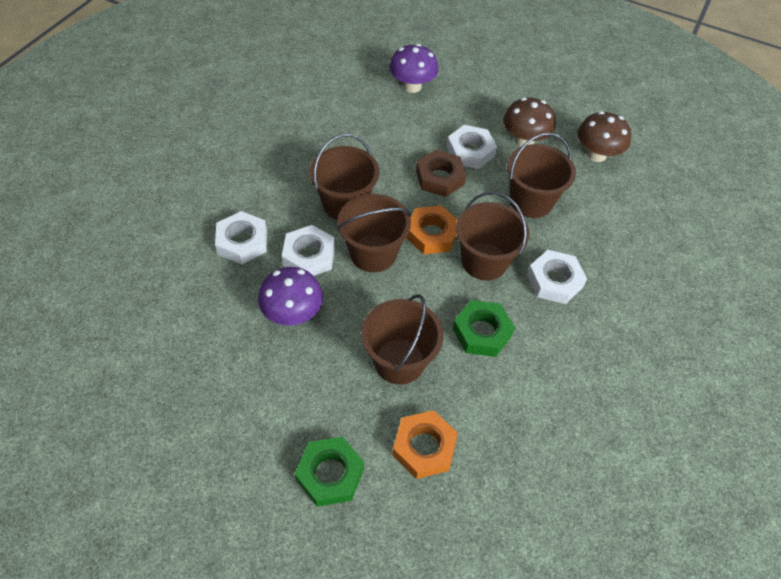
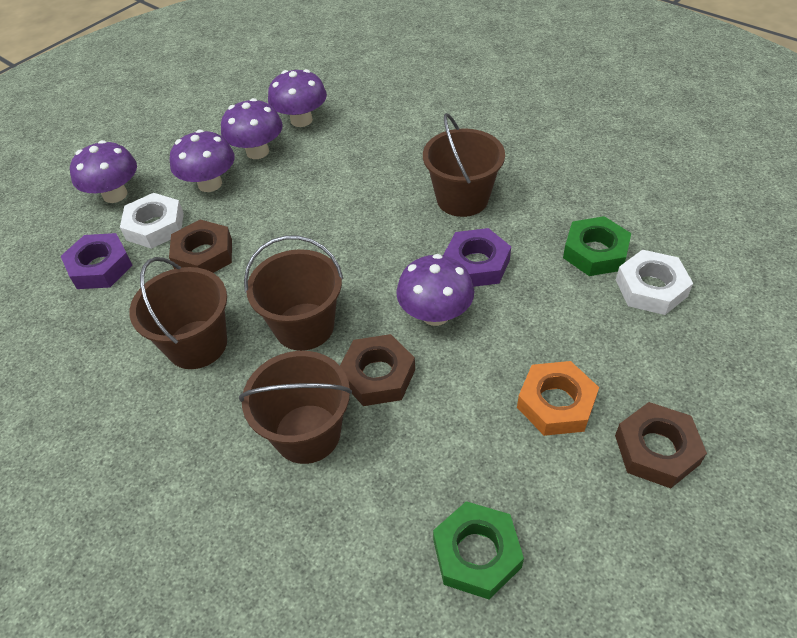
brown bucket: [310,134,379,220] [337,194,411,272] [361,294,443,385] [456,191,529,281] [507,132,576,218] = 5 -> [129,257,227,369] [239,351,352,464] [244,236,343,351] [423,113,505,217] = 4
brown mushroom: [503,97,556,147] [577,111,631,162] = 2 -> none = 0
brown nut: [416,150,466,197] = 1 -> [169,220,232,273] [340,334,415,406] [615,402,707,488] = 3
orange nut: [392,410,458,479] [406,205,458,255] = 2 -> [517,361,599,436] = 1
purple mushroom: [258,267,323,325] [389,44,438,93] = 2 -> [70,140,137,203] [170,130,235,192] [221,98,283,159] [268,69,327,127] [396,254,474,326] = 5
purple nut: none = 0 -> [61,233,133,289] [443,228,511,287] = 2
white nut: [215,211,267,264] [282,225,335,276] [447,125,497,169] [527,250,587,304] = 4 -> [120,193,184,249] [616,250,693,315] = 2

